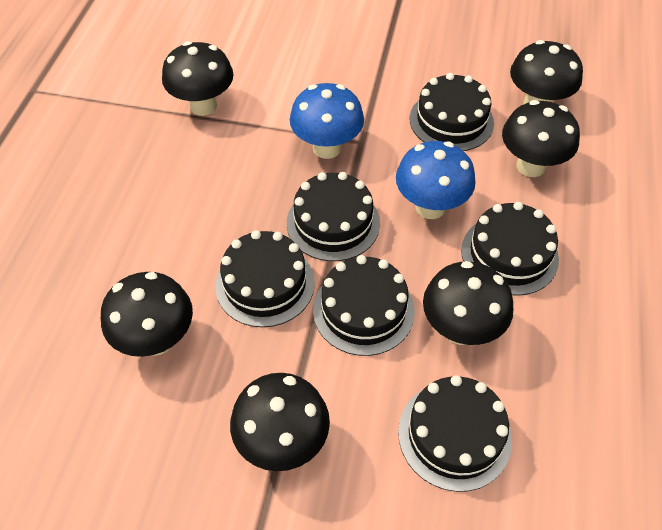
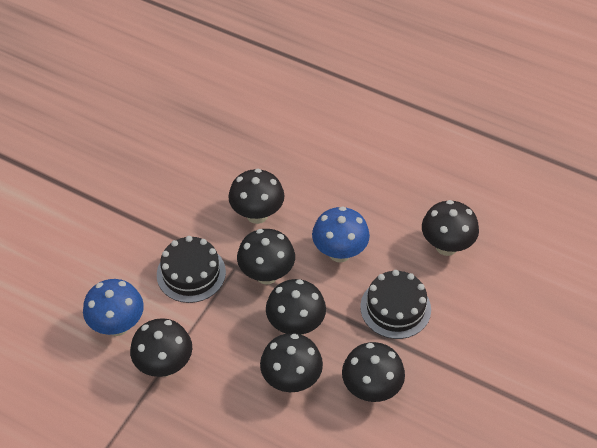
black cake: [215,230,315,327] [287,172,380,261] [313,255,415,356] [398,375,512,492] [410,73,494,151] [461,202,559,296] = 6 -> [157,236,226,303] [360,270,431,339] = 2
black mushroom: [101,272,193,357] [162,41,234,116] [230,373,330,471] [423,261,513,345] [502,100,580,177] [510,40,583,105] = 6 -> [130,318,192,377] [228,169,284,224] [237,229,295,284] [260,333,323,392] [266,279,326,335] [342,342,405,402] [422,200,479,256] = 7

